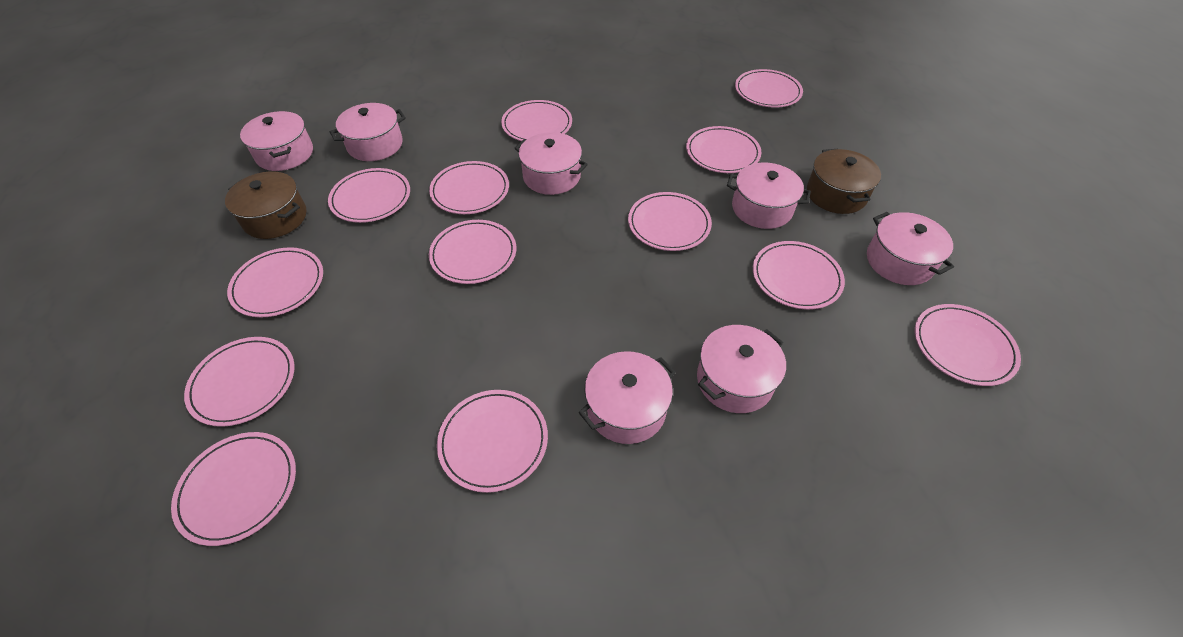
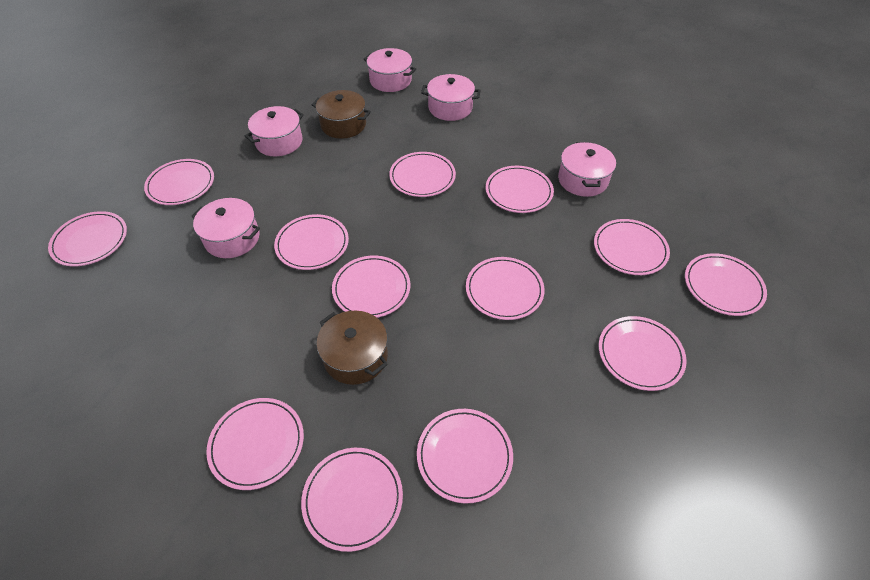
pink pot: [240,111,313,171] [330,103,406,161] [514,132,588,195] [579,351,676,444] [697,325,786,413] [727,163,811,229] [867,212,954,285] = 7 -> [191,198,260,258] [245,106,304,156] [364,48,416,92] [421,74,480,121] [558,142,616,197] = 5

